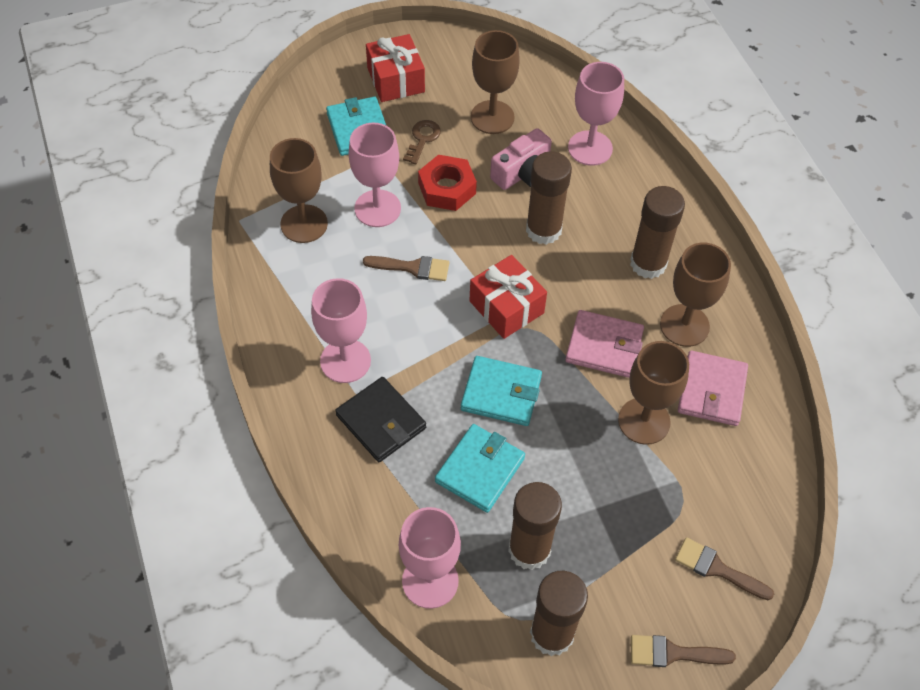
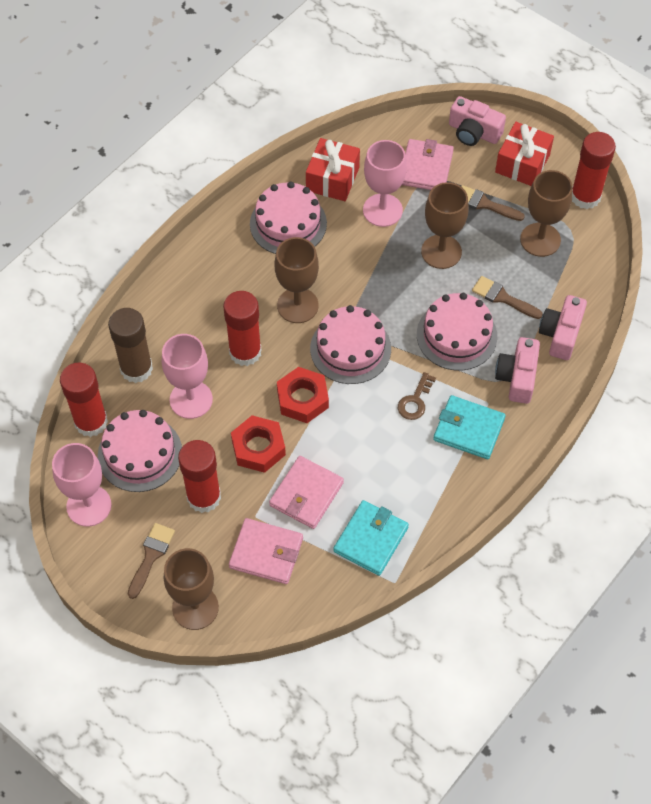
black wallet: [335,377,426,462] = 1 -> none = 0
brown glue stick: [508,482,562,570] [526,151,572,245] [530,571,588,656] [630,186,685,279] = 4 -> [108,308,153,383] = 1
pink cake: none = 0 -> [98,410,182,492] [250,181,327,254] [310,305,391,384] [417,293,497,371] = 4
pink camera: [490,128,552,190] = 1 -> [449,96,506,146] [495,337,540,404] [539,295,587,360] = 3
pink goblet: [311,278,371,383] [349,123,401,227] [399,507,461,609] [568,62,624,166] = 4 -> [52,443,112,527] [162,334,213,419] [363,140,407,227] = 3
pink wallet: [565,310,644,378] [678,351,748,426] = 2 -> [229,518,303,584] [269,456,344,529] [402,139,454,190] = 3
red glue stick: none = 0 -> [60,363,108,437] [178,440,221,513] [223,291,261,366] [572,132,616,209] = 4
red nut: [418,155,477,211] = 1 -> [231,415,286,473] [277,367,329,423] = 2
turquoise wallet: [326,97,386,156] [435,424,525,513] [461,356,542,426] = 3 -> [333,500,409,576] [433,395,506,459] = 2

